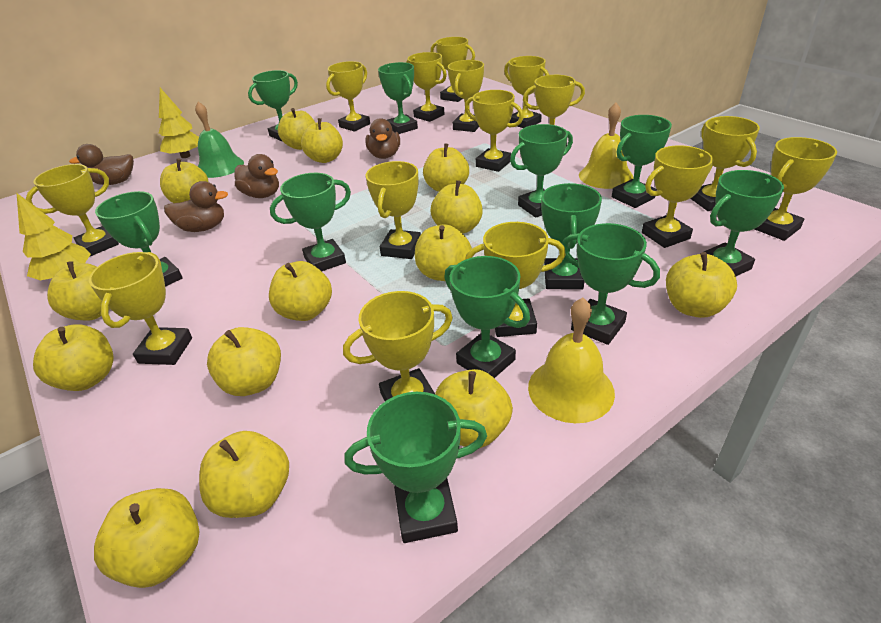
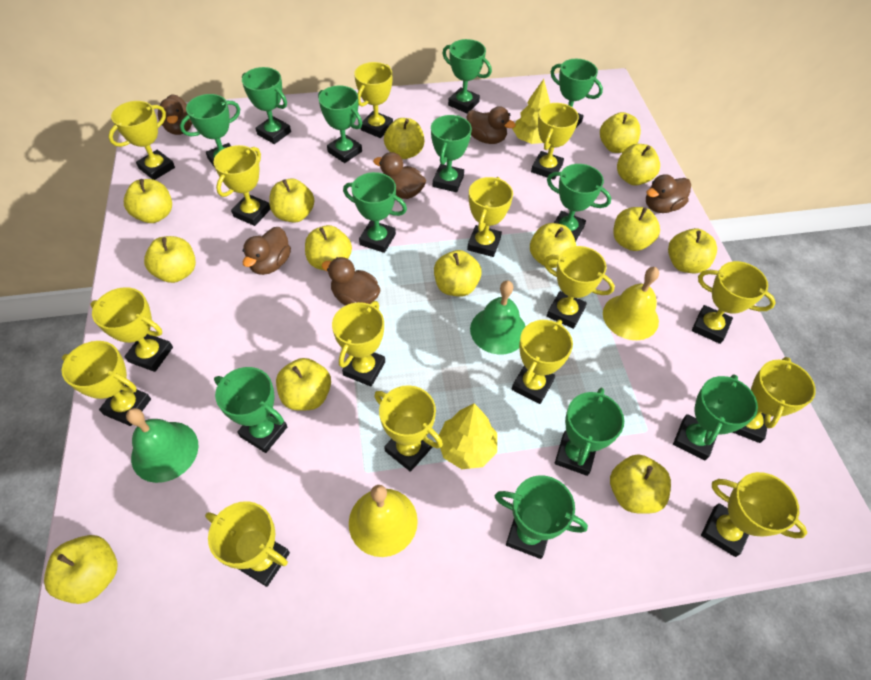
brown duck: [69,144,134,185] [164,181,228,232] [235,154,279,198] [365,118,400,159] = 4 -> [158,94,192,135] [243,227,291,275] [322,257,381,306] [373,152,426,199] [467,106,516,144] [646,174,691,213] = 6
green bell: [195,102,244,178] = 1 -> [126,408,199,483] [470,281,526,355] = 2
green trophy: [95,191,183,287] [248,70,298,141] [270,173,351,271] [344,392,487,543] [378,62,418,134] [444,256,530,378] [510,124,573,218] [541,183,602,290] [562,223,660,345] [612,115,672,208] [704,170,784,276] = 11 -> [180,94,240,168] [214,367,287,453] [242,67,291,144] [318,85,362,163] [343,172,407,253] [431,115,472,192] [442,39,492,114] [495,475,588,559] [547,164,611,242] [551,59,603,128] [555,387,624,476] [673,374,758,460] = 12

